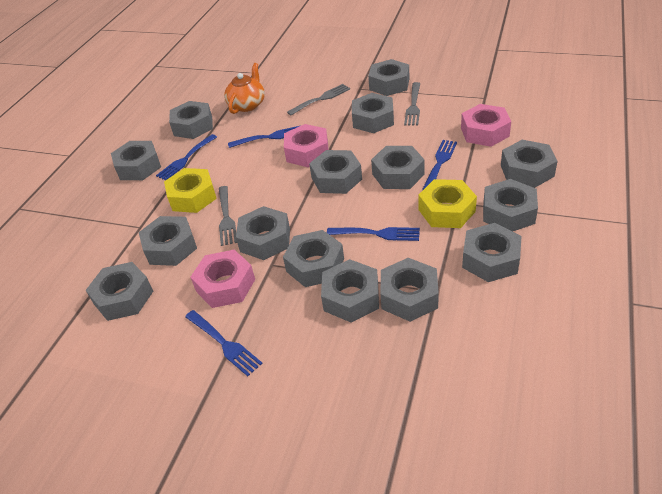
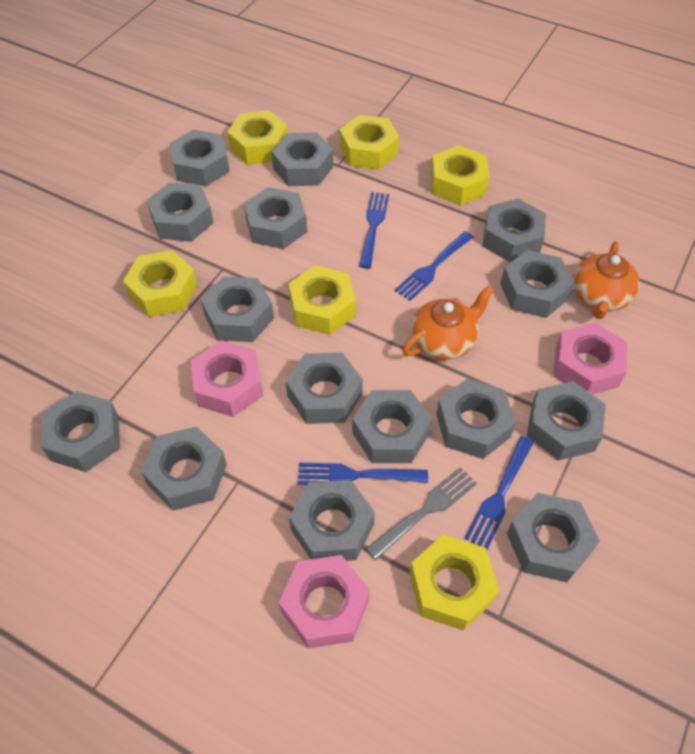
blue fork: [156,134,217,180] [185,310,263,376] [228,125,301,148] [327,227,420,241] [422,140,457,190] = 5 -> [298,463,428,485] [359,192,389,269] [395,231,474,301] [465,436,534,550] = 4
grey fork: [219,186,237,246] [287,84,350,115] [404,82,420,125] = 3 -> [366,467,477,560] = 1
orange teapot: [224,63,265,114] = 1 -> [403,285,494,360] [573,241,640,319] = 2
yellow nut: [164,168,217,213] [418,179,477,228] = 2 -> [123,250,197,317] [227,110,288,165] [288,266,356,335] [340,115,399,170] [409,535,499,631] [431,145,490,205] = 6

